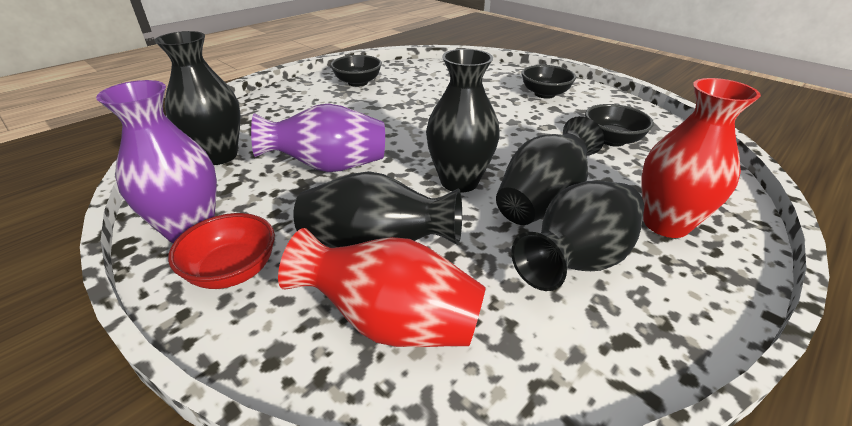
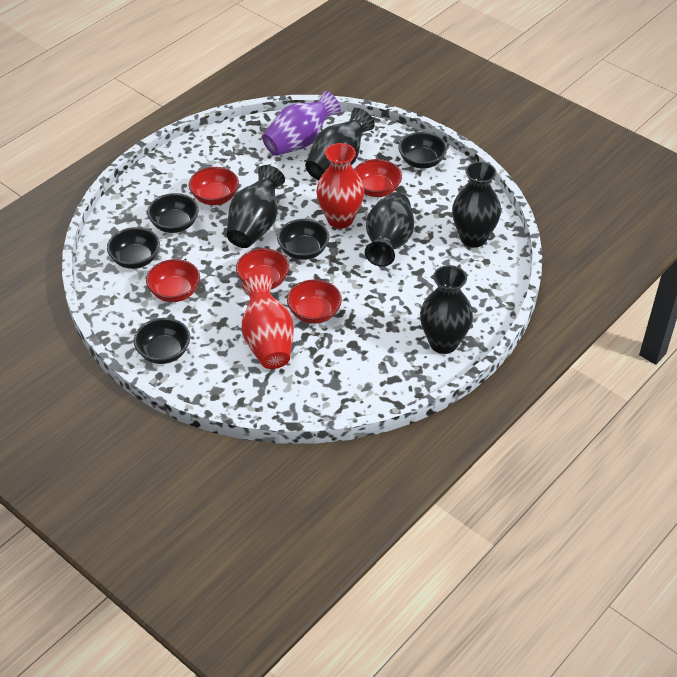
black bowl: [330,55,382,87] [521,65,576,99] [585,104,654,147] = 3 -> [107,227,160,269] [134,318,190,364] [147,193,199,233] [277,219,329,260] [398,132,447,168] = 5
purple vase: [96,80,217,243] [251,103,385,172] = 2 -> [262,91,341,156] = 1
red bowl: [168,213,275,289] = 1 -> [146,259,200,302] [189,167,239,205] [236,248,289,289] [287,279,342,324] [354,159,402,197] = 5

